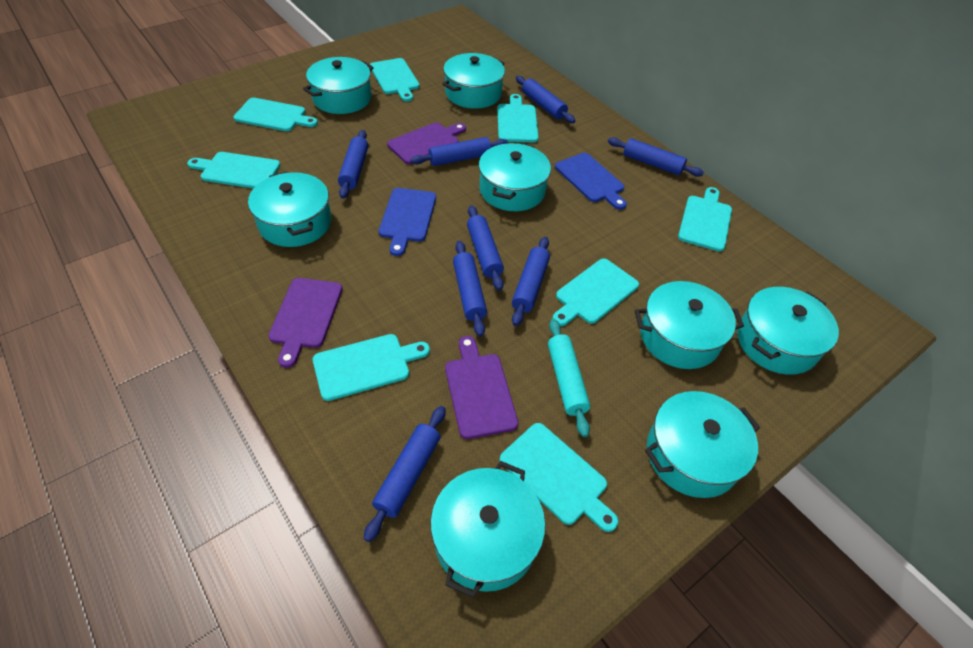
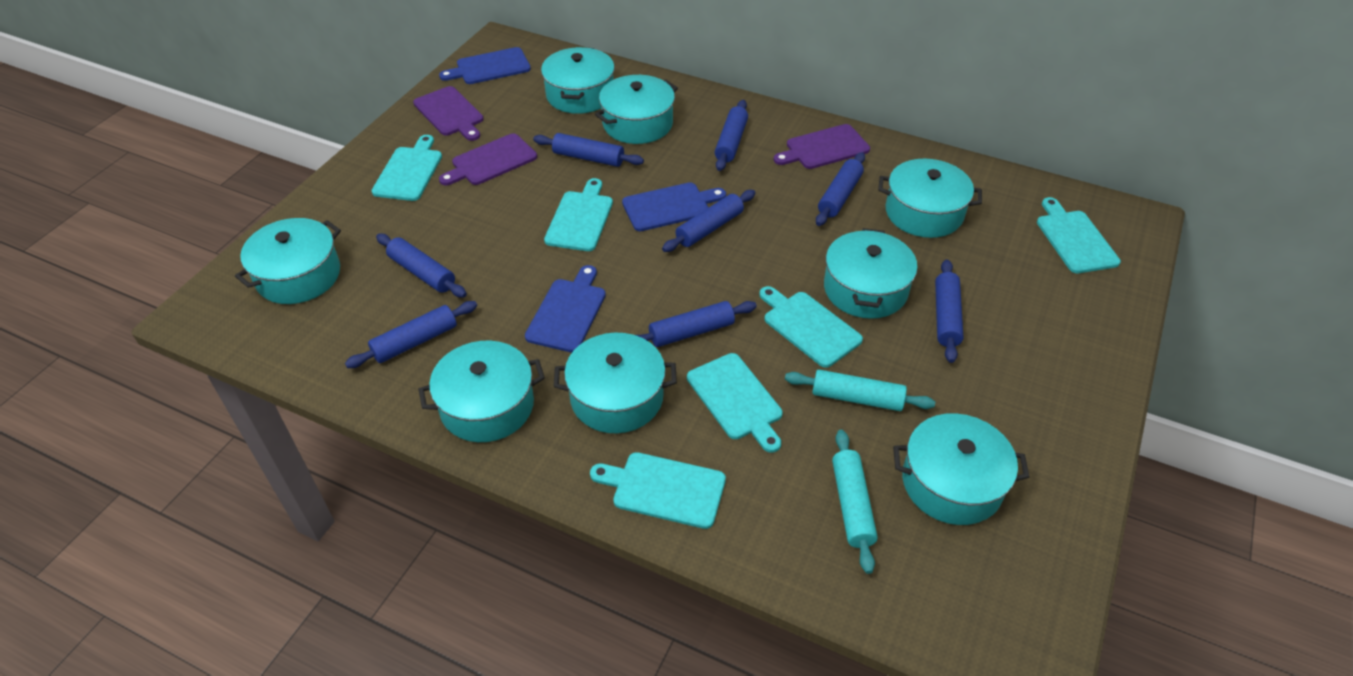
blue cutting board: [379,188,436,256] [555,153,627,210] = 2 -> [439,47,531,84] [525,265,606,352] [622,182,726,231] = 3
turquoise cutting board: [187,152,280,189] [233,98,318,131] [313,334,430,401] [370,58,420,102] [497,94,539,142] [500,423,618,532] [552,259,639,326] [678,187,732,251] = 8 -> [371,135,442,201] [544,178,613,251] [590,452,726,529] [687,353,783,453] [759,286,863,368] [1037,197,1121,273] = 6
turquoise rolling pin: [548,319,590,437] = 1 -> [785,370,935,411] [832,430,878,574] = 2

